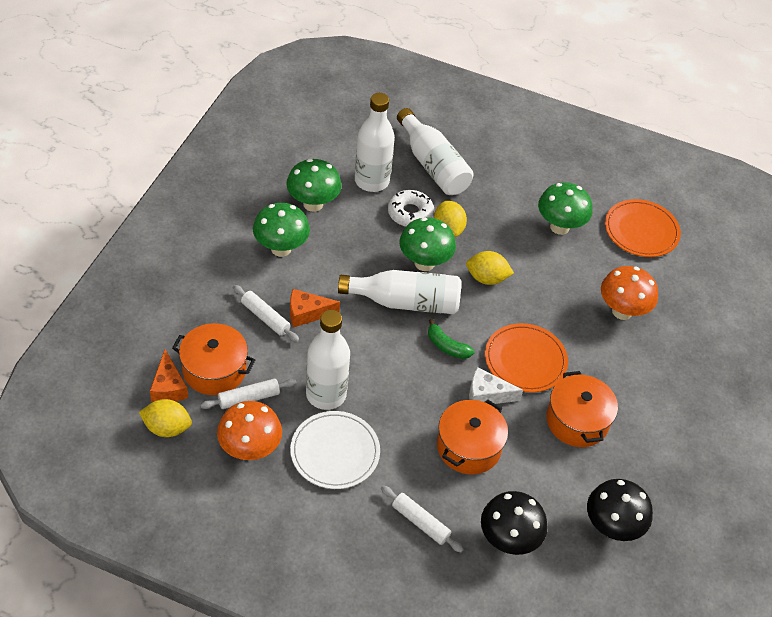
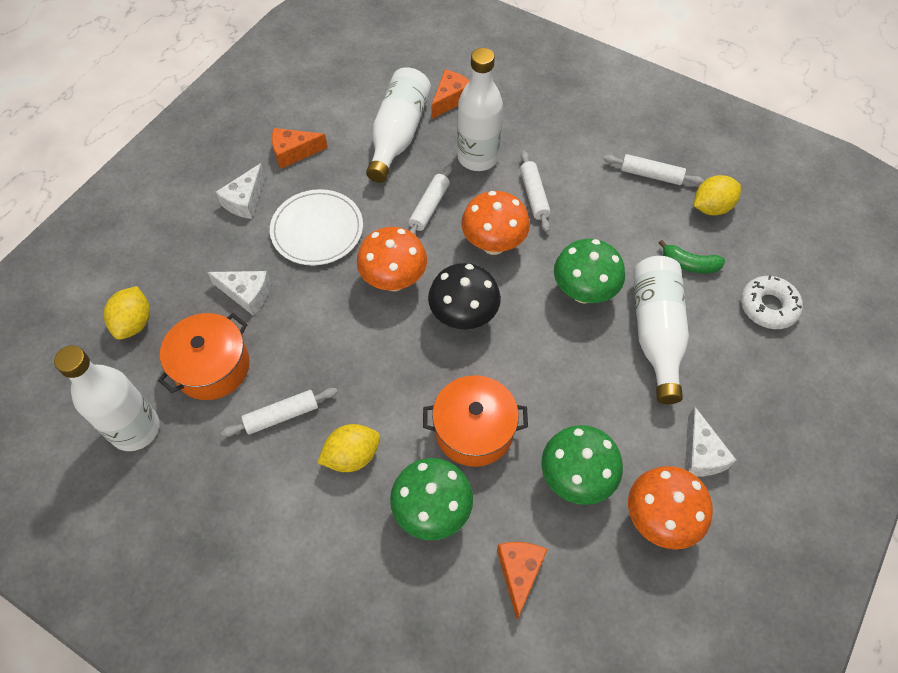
black mushroom: [481,491,548,555] [587,479,653,541] = 2 -> [428,263,501,330] = 1
green mushroom: [253,203,310,257] [286,159,342,212] [399,217,456,271] [538,182,593,235] = 4 -> [390,458,473,540] [541,425,623,505] [554,239,625,304] = 3
orange cheese: [150,349,188,402] [290,289,340,328] = 2 -> [272,128,328,169] [431,69,470,119] [497,542,548,619] = 3
orange mushroom: [217,401,282,460] [601,266,658,320] = 2 -> [357,227,427,291] [461,191,530,255] [628,466,713,549] = 3
orange plate: [485,323,568,392] [605,199,681,257] = 2 -> none = 0
orange pot: [172,323,255,395] [437,400,508,474] [546,371,618,447] = 3 -> [158,313,250,400] [423,375,528,467] = 2
white cheese: [469,367,523,404] = 1 -> [207,271,271,316] [216,163,265,219] [685,407,736,477] = 3
white rolling pin: [200,379,297,409] [233,285,299,342] [381,486,464,553] = 3 -> [221,388,337,437] [409,164,452,235] [520,151,551,232] [603,154,704,185] = 4

